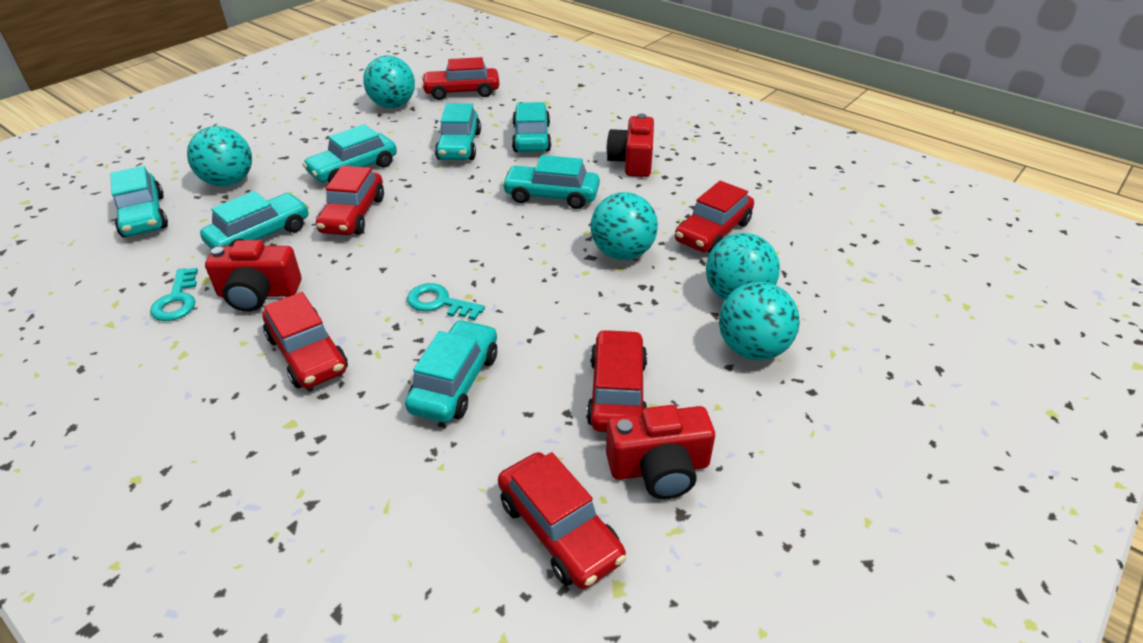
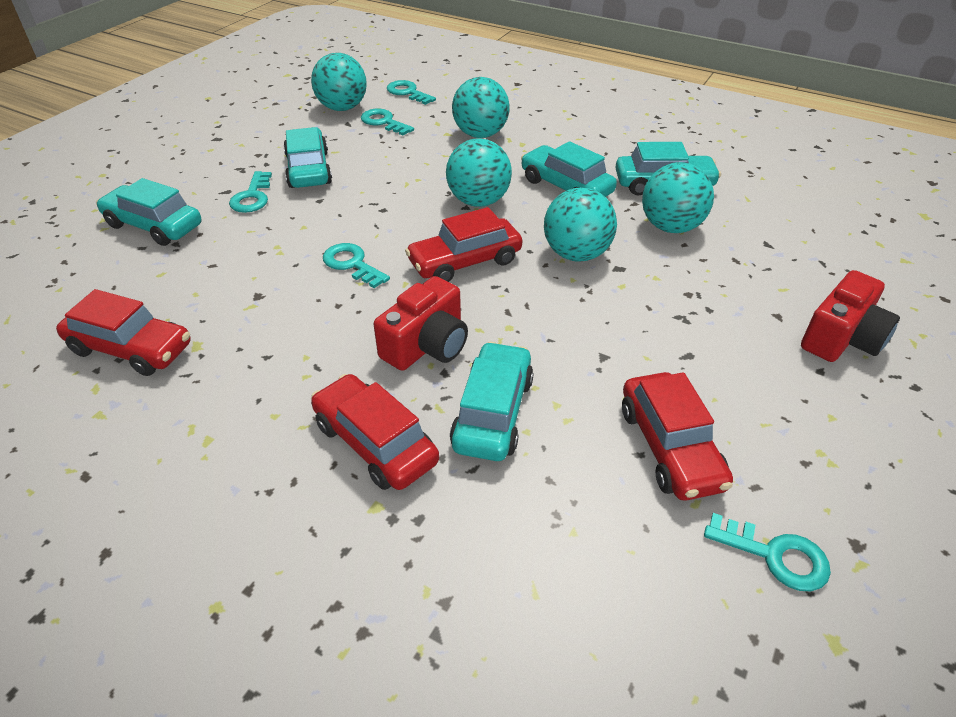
red camera: [205,240,301,312] [606,114,654,177] [606,405,715,499] = 3 -> [373,276,468,371] [801,270,900,362] = 2
red car: [262,292,348,388] [316,166,384,235] [421,57,499,100] [498,452,627,589] [586,329,647,432] [675,181,754,253] = 6 -> [56,289,191,376] [311,374,439,490] [405,207,522,282] [622,372,733,501] = 4
turquoise car: [110,166,168,237] [200,191,309,249] [302,124,397,183] [405,319,497,423] [435,103,481,160] [502,155,600,209] [512,102,551,152] = 7 -> [96,178,202,246] [283,127,332,188] [450,342,534,461] [521,141,617,197] [615,142,721,196] = 5
turquoise key: [150,268,198,321] [407,283,485,320] = 2 -> [229,171,272,213] [323,243,390,288] [361,108,414,135] [387,80,436,105] [704,513,831,591] = 5

